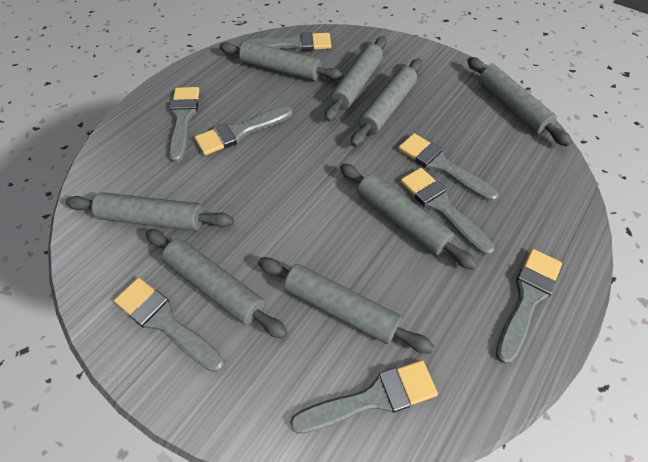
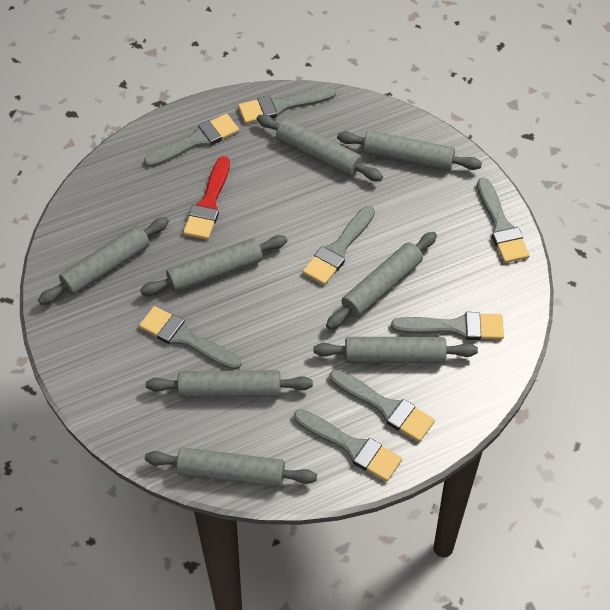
red brush: none = 0 -> [183,156,230,240] = 1

